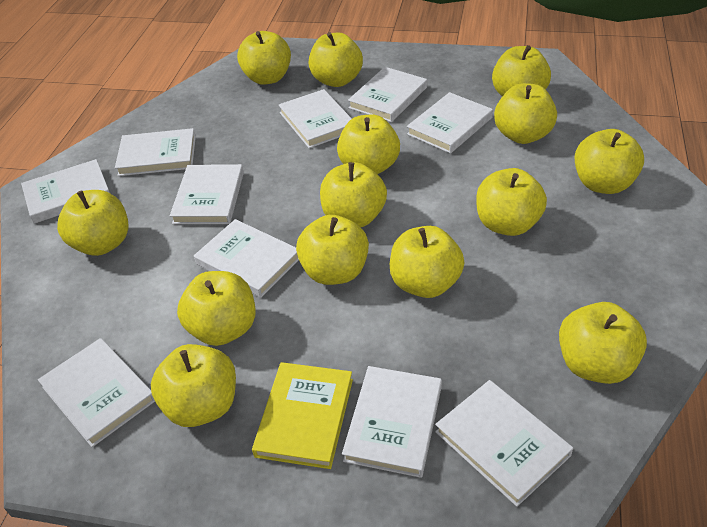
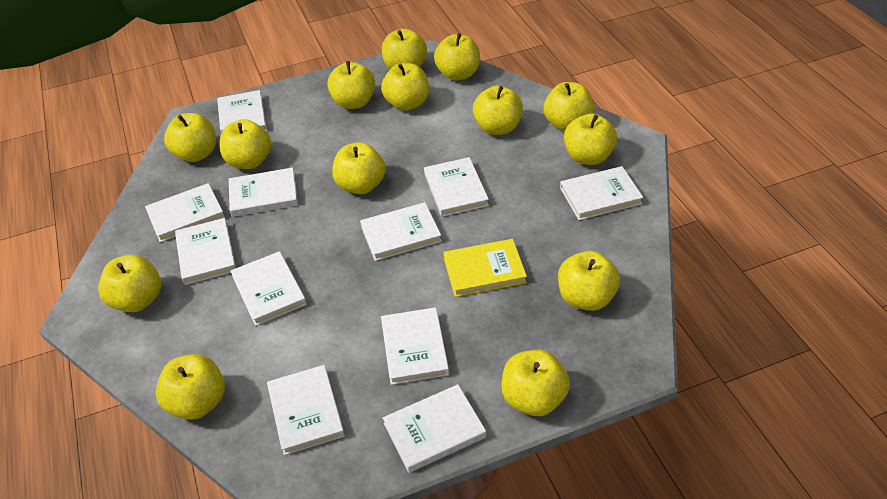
white book: [21,159,110,224] [38,338,155,447] [115,128,196,176] [170,164,244,224] [194,219,299,297] [279,89,352,148] [342,366,442,478] [348,67,427,122] [407,92,493,153] [435,380,573,507] = 10 -> [145,183,225,243] [175,218,236,285] [217,90,267,134] [229,168,298,217] [231,251,307,326] [267,365,345,455] [360,202,442,261] [381,307,449,385] [383,384,486,473] [424,157,489,217] [560,166,643,220] = 11

